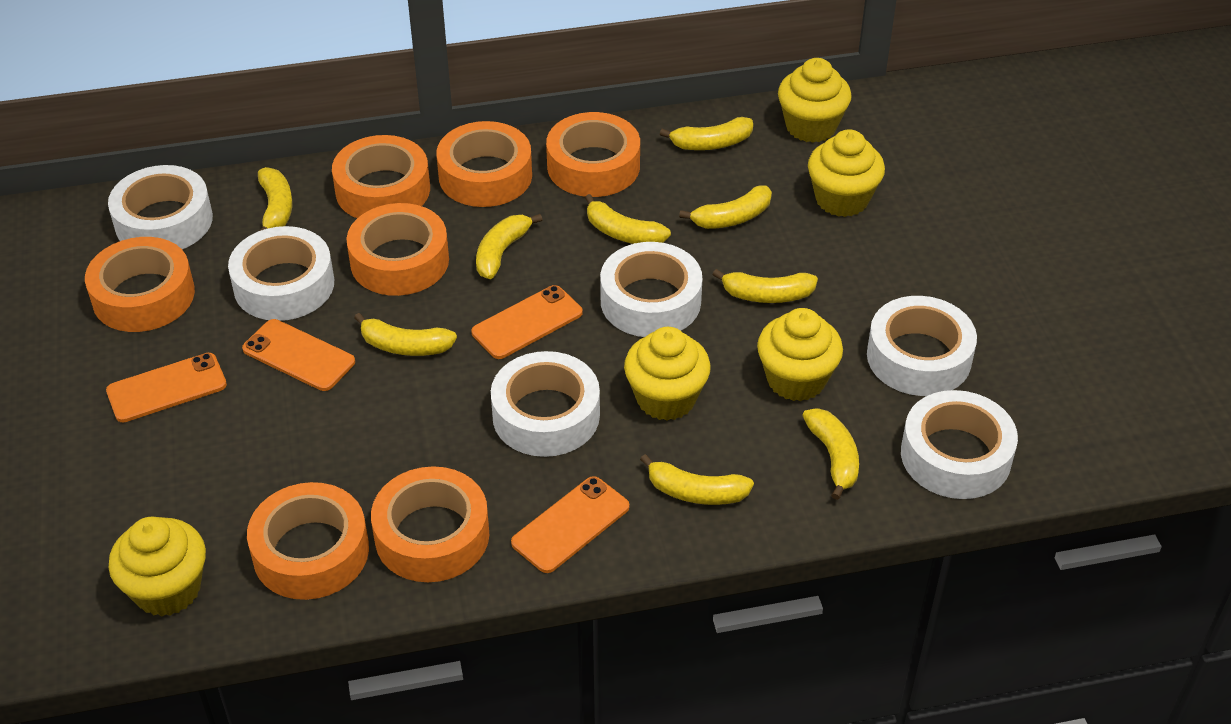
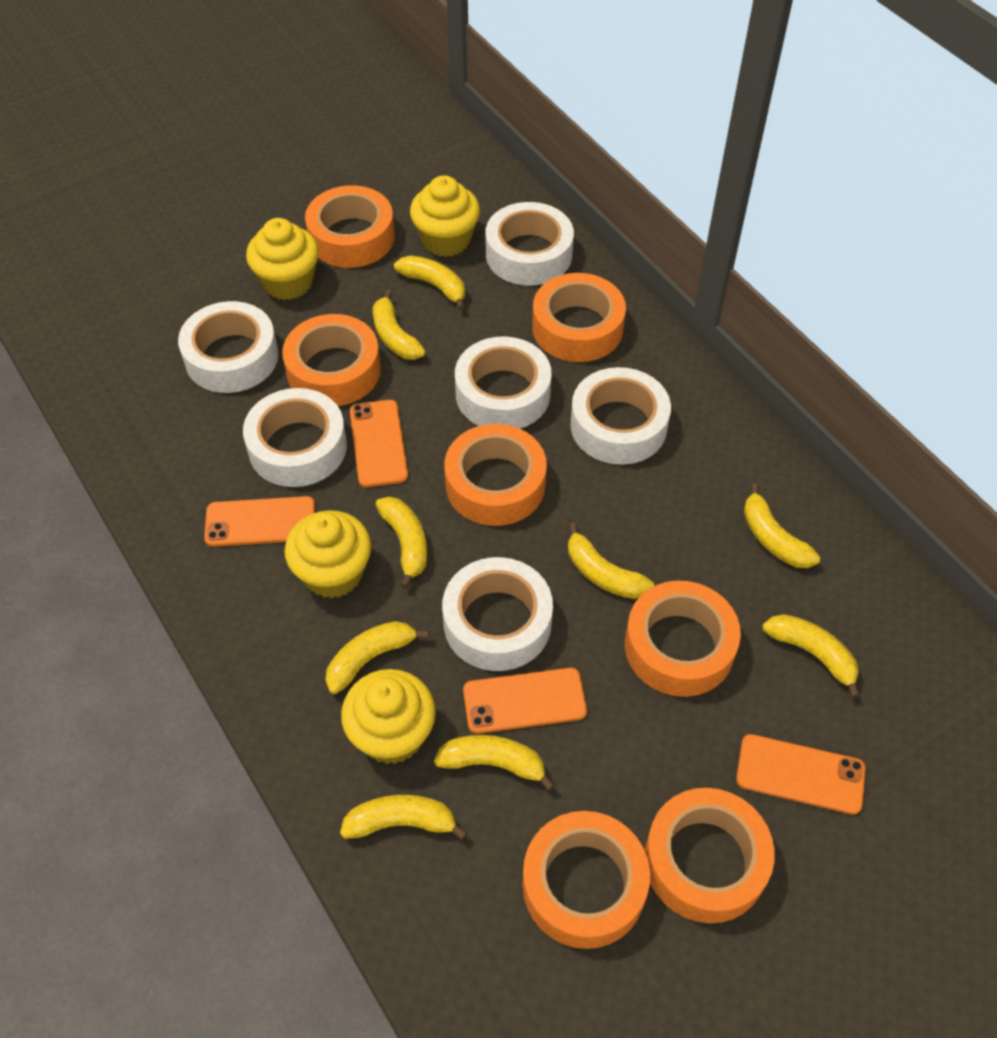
yellow cupcake: [109,516,206,617] [624,327,711,421] [757,308,843,401] [778,58,852,143] [808,129,885,217] = 5 -> [246,218,319,300] [285,510,371,599] [341,669,436,764] [410,175,480,257] = 4

